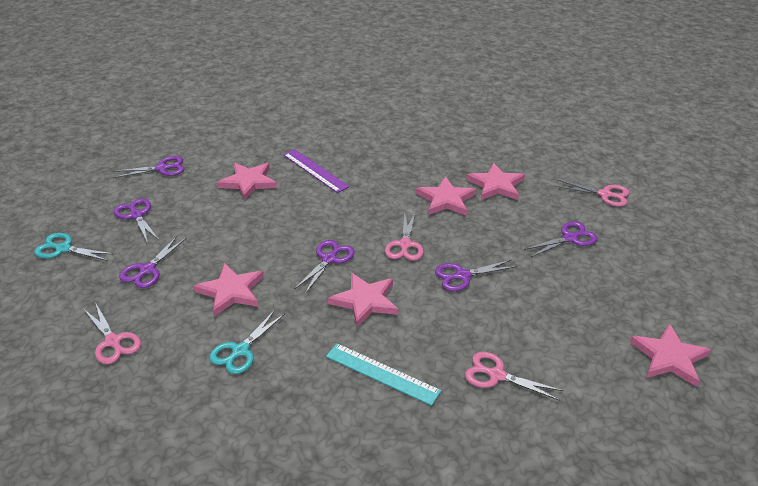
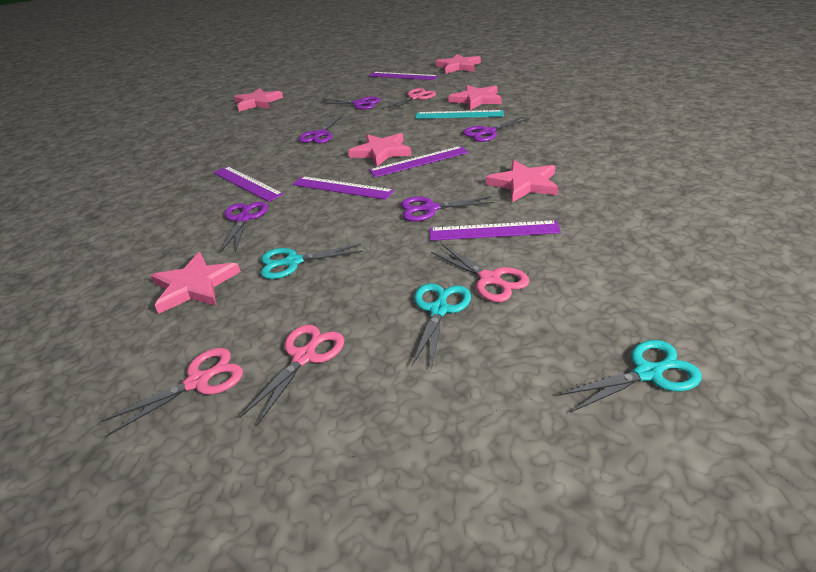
purple ruler: [283,149,349,193] = 1 -> [213,166,284,202] [292,176,394,200] [369,72,439,80] [369,146,469,177] [430,220,561,241] = 5
purple scissors: [113,156,184,178] [114,198,159,243] [119,236,187,288] [295,240,355,294] [435,260,517,291] [524,221,597,257] = 6 -> [220,202,268,253] [299,115,343,143] [320,97,380,110] [401,196,494,221] [463,117,530,142] = 5
turquoise scissors: [34,233,113,261] [209,310,285,374] = 2 -> [261,244,363,279] [412,283,471,369] [558,340,702,413] = 3

